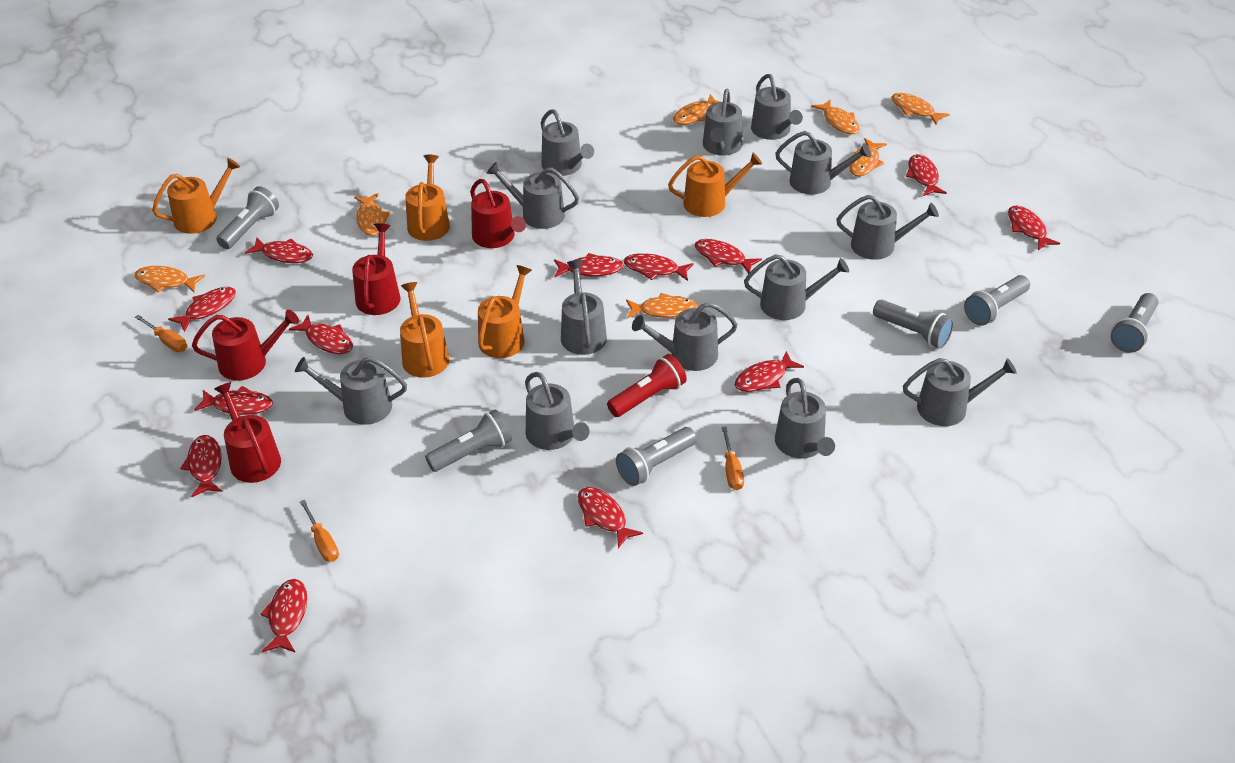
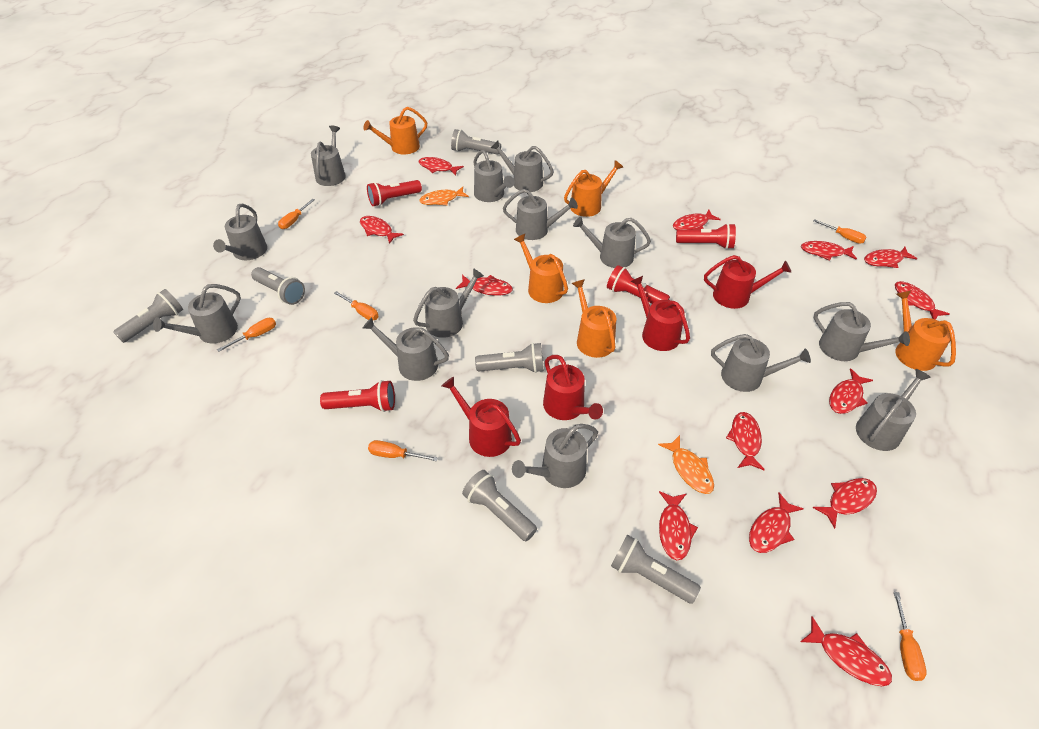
orange fish: [134,266,205,292] [354,193,390,236] [626,293,698,318] [673,94,721,125] [811,100,860,135] [849,138,887,176] [891,93,950,125] = 7 -> [419,187,469,205] [658,435,714,494] = 2
orange screwdriver: [135,315,187,352] [300,500,339,562] [722,427,744,490] = 3 -> [217,318,276,352] [278,199,315,229] [334,291,379,320] [368,440,438,461] [813,219,867,244] [894,592,927,681] = 6
red flashlight: [607,354,687,417] = 1 -> [320,380,395,412] [367,180,422,206] [607,265,670,304] [676,223,736,249] = 4

